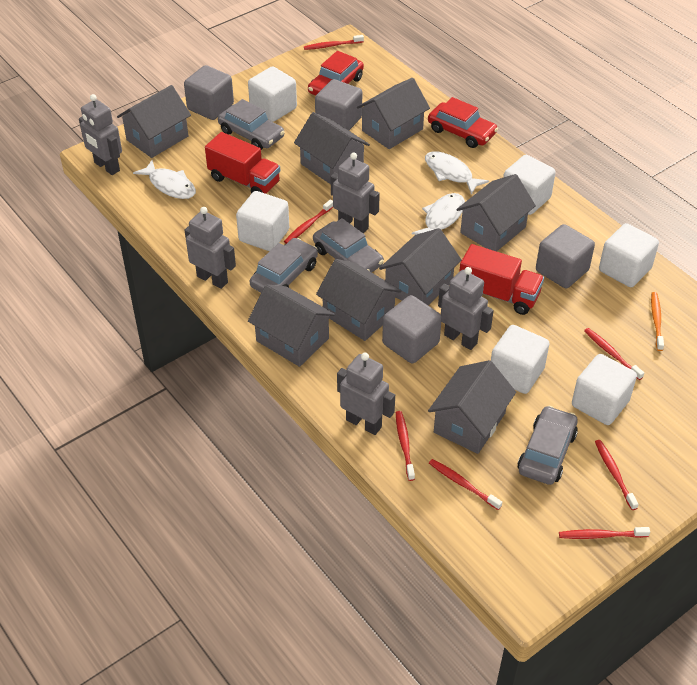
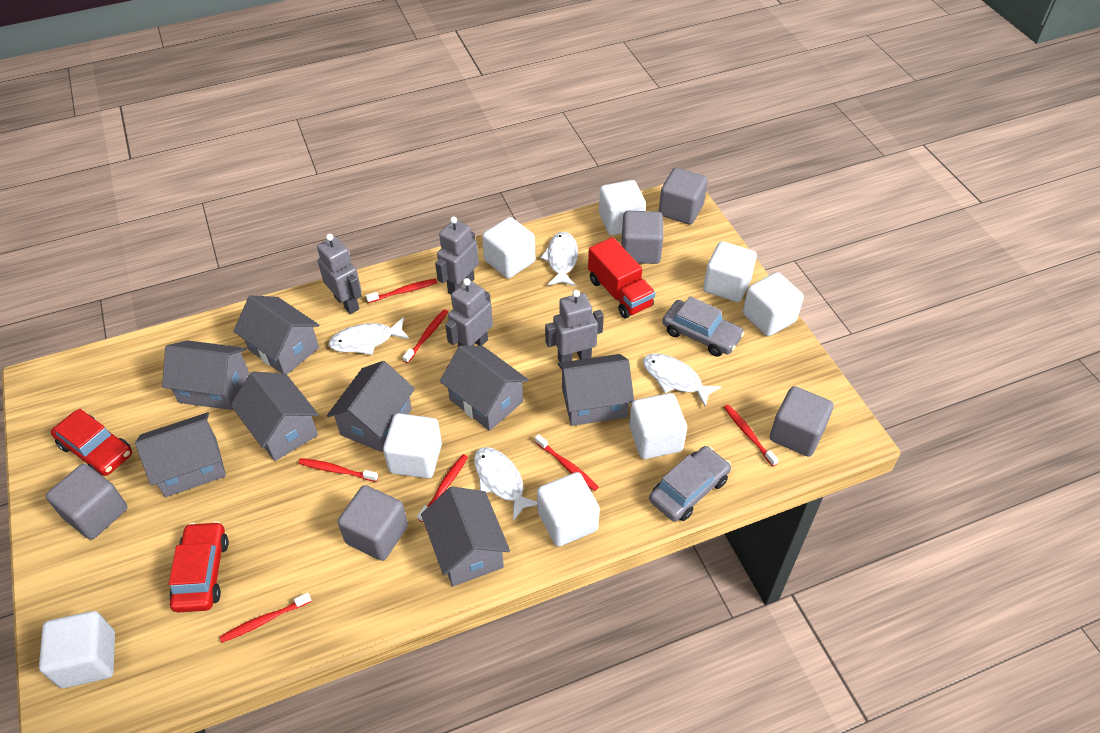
grey car: [218,99,285,150] [250,238,318,293] [313,218,384,272] [518,406,578,485] = 4 -> [649,446,731,521] [662,296,745,357] = 2
grey cube: [184,65,234,120] [315,79,362,130] [382,295,442,364] [536,224,595,288] = 4 -> [46,464,127,540] [338,485,408,561] [622,211,663,264] [659,168,708,225] [770,386,834,457] = 5
grey robot: [79,94,122,175] [185,207,236,289] [331,153,380,233] [337,353,395,435] [438,267,494,350] = 5 -> [317,234,361,314] [435,216,479,295] [445,278,493,347] [545,290,604,362] = 4
orange toothbrush: [651,292,664,351] = 1 -> none = 0
red truck: [205,132,280,194] [459,244,544,315] = 2 -> [588,237,655,319] = 1
white cube: [236,191,289,251] [248,66,297,122] [491,325,550,394] [503,155,556,215] [572,354,637,425] [599,223,659,287] = 6 -> [39,611,115,688] [383,413,442,478] [482,217,535,278] [537,472,600,547] [599,180,646,235] [629,393,687,459] [703,241,757,302] [743,272,804,336] = 8
white fish: [133,160,196,199] [412,193,465,235] [425,151,489,195] = 3 -> [328,317,409,355] [474,447,537,521] [540,232,578,286] [643,353,722,407] = 4

